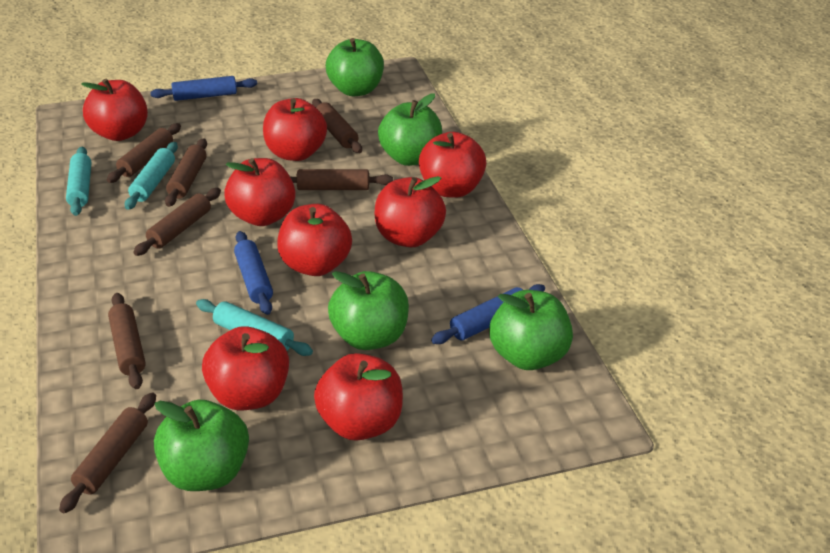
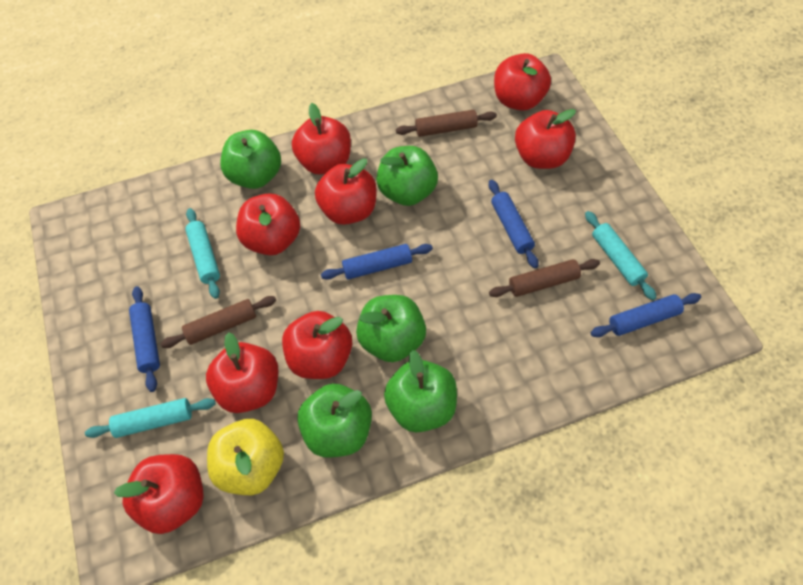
blue rolling pin: [150,76,257,101] [234,231,273,315] [431,284,545,344] = 3 -> [129,286,160,392] [321,244,433,280] [489,180,539,268] [591,293,701,337] = 4
brown rolling pin: [59,393,156,513] [107,123,181,183] [108,293,146,389] [133,188,221,256] [165,139,207,207] [290,169,393,190] [312,99,362,153] = 7 -> [160,296,276,348] [396,110,497,137] [489,259,600,297] = 3
yellow apple: none = 0 -> [207,419,284,495] = 1

